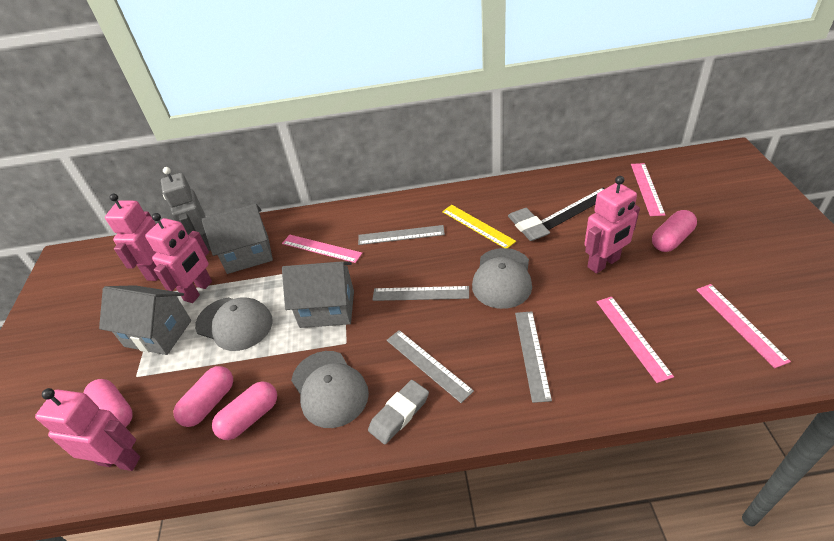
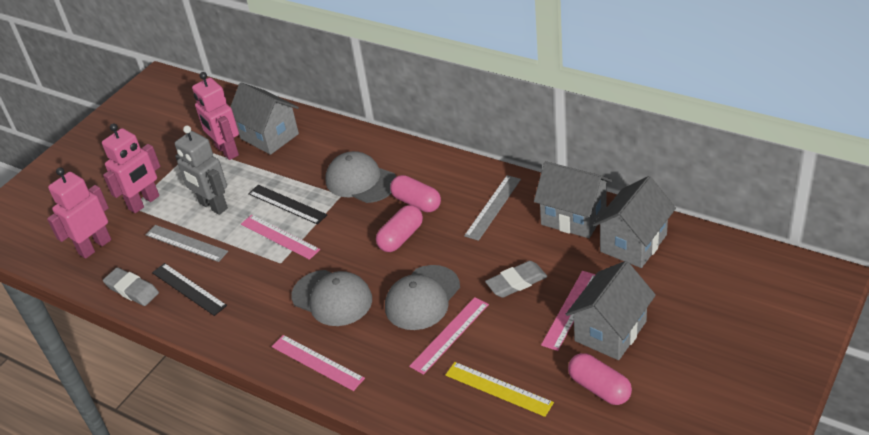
black ruler: [541,188,605,230] = 1 -> [152,263,227,316] [248,185,327,225] = 2
grey house: [99,285,191,355] [202,204,273,274] [282,261,354,328] = 3 -> [230,82,299,155] [534,161,612,238] [566,261,656,360] [593,176,676,268] = 4
grey ruler: [358,225,445,245] [372,286,469,301] [387,330,474,403] [515,311,552,403] = 4 -> [146,225,228,262] [464,175,521,241] = 2
pink capsule: [84,379,133,427] [174,366,233,427] [212,382,277,440] [652,210,697,252] = 4 -> [376,205,423,252] [390,175,441,212] [568,353,632,405] = 3
pink robot: [35,388,140,471] [105,194,158,281] [145,213,212,303] [584,176,640,274] = 4 -> [47,168,111,259] [102,123,160,213] [192,72,239,160] = 3

